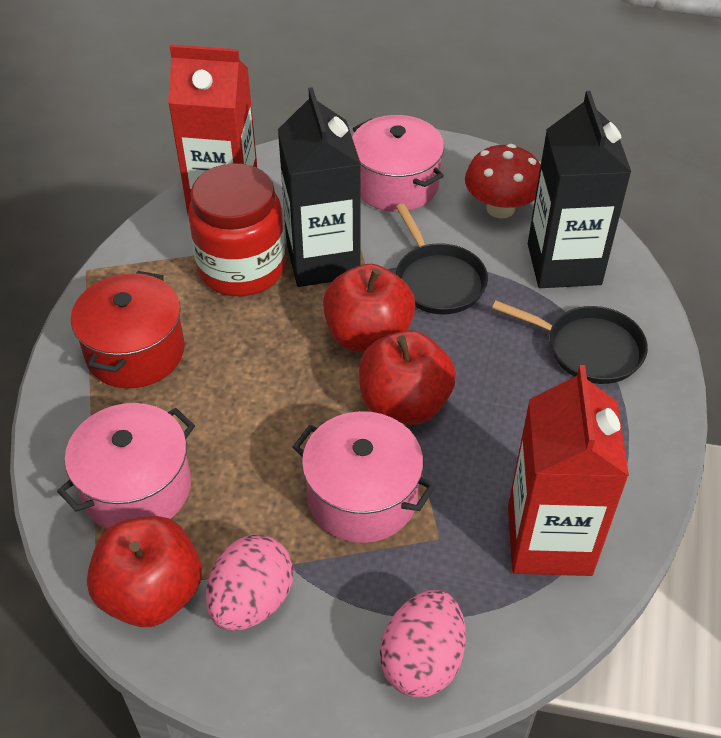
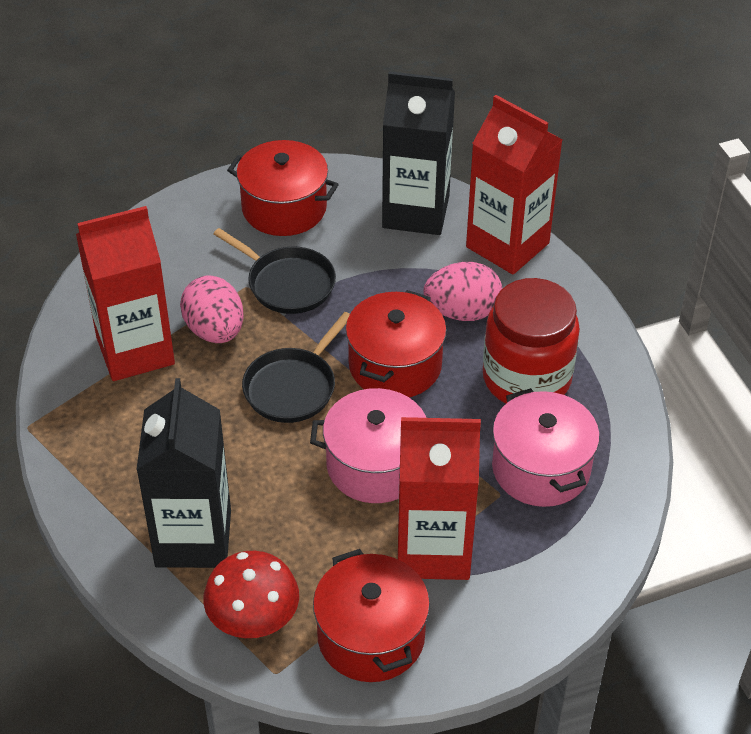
pink pot: [57,403,195,529] [293,411,435,543] [352,115,444,212] = 3 -> [310,388,426,503] [492,388,600,507] = 2
red apple: [87,516,202,627] [323,264,416,353] [359,330,456,425] = 3 -> none = 0
red carton: [168,44,257,214] [508,365,629,576] = 2 -> [76,206,175,381] [398,417,481,580] [466,95,563,275] = 3
red pot: [71,271,185,388] = 1 -> [227,140,339,236] [313,549,430,682] [346,290,447,397] = 3

